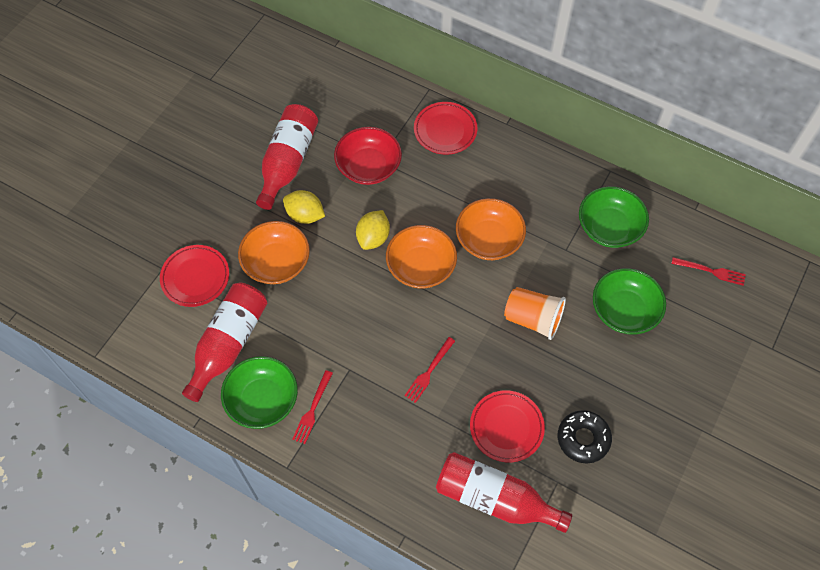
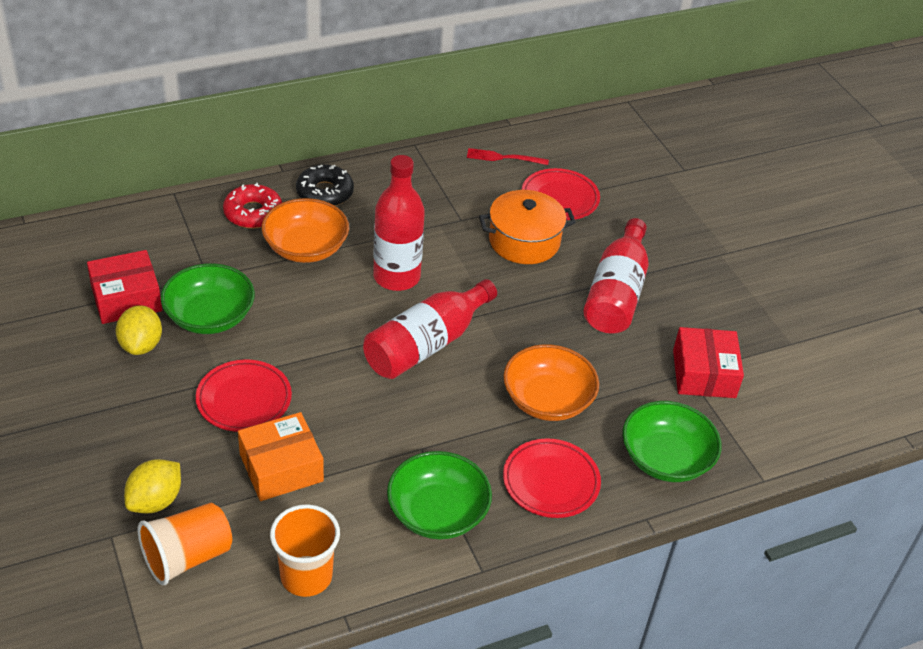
orange bowl: [238,221,310,284] [386,225,457,288] [456,198,526,260] = 3 -> [262,198,349,263] [503,344,599,421] = 2
orange box: none = 0 -> [238,412,324,501] = 1
orange cup: [504,287,566,340] = 1 -> [138,503,232,585] [270,504,340,597] = 2
orange pot: none = 0 -> [479,190,576,264] = 1
red bowl: [334,127,402,185] = 1 -> none = 0
red box: none = 0 -> [87,250,162,324] [673,327,744,398] = 2
red donut: none = 0 -> [223,183,282,229] = 1
red fork: [292,370,333,444] [404,337,455,403] [671,257,746,286] = 3 -> [467,148,549,165] = 1

